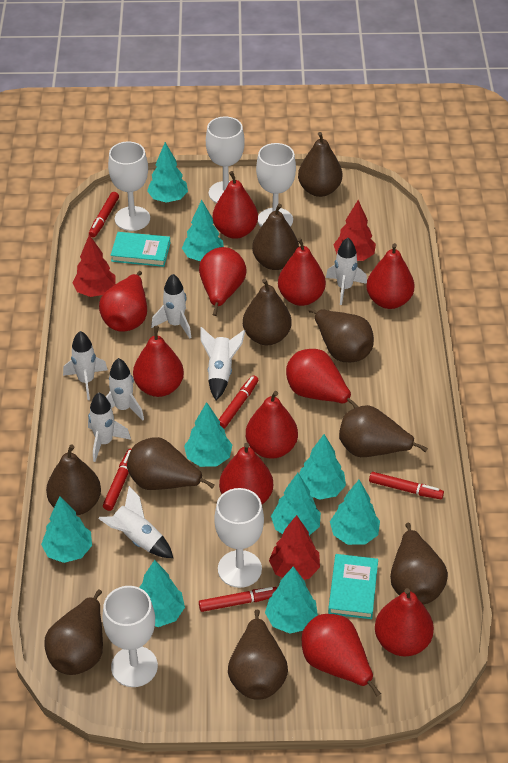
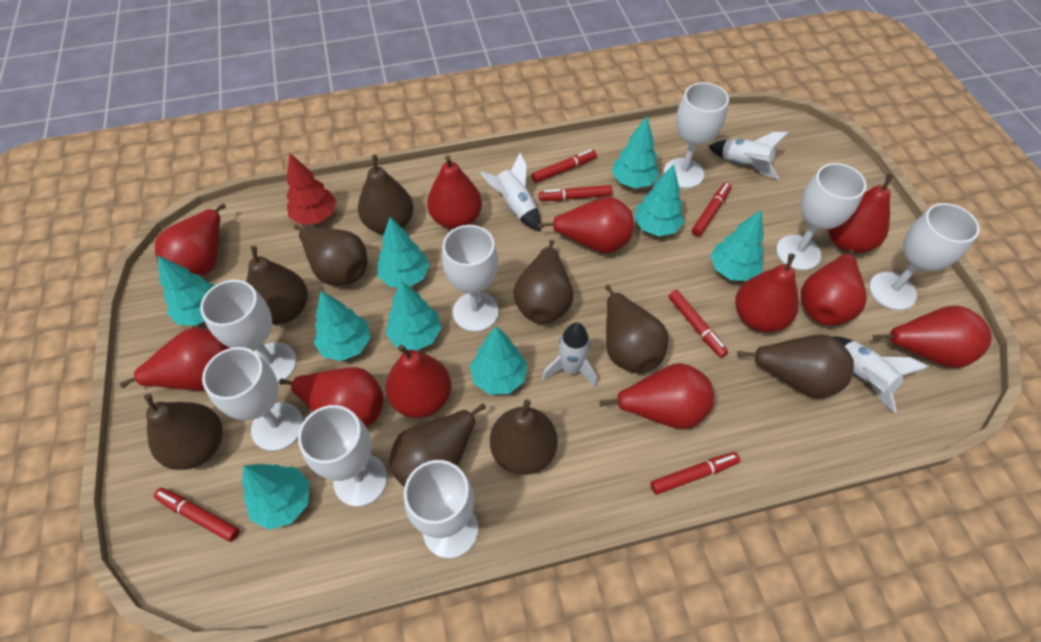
brown pear: [44,589,103,675] [46,445,101,516] [127,437,215,490] [228,610,288,700] [243,278,292,345] [252,204,299,270] [298,132,342,197] [308,308,374,362] [339,405,428,457] [390,523,448,604] = 10 -> [144,394,223,470] [246,246,308,324] [294,225,367,286] [358,155,414,234] [389,403,486,487] [490,399,558,475] [513,240,573,324] [605,285,669,373] [737,334,854,399] = 9
red marker: [89,192,119,238] [103,449,131,511] [199,587,277,612] [219,375,258,428] [369,472,444,499] = 5 -> [154,488,240,542] [532,149,597,183] [539,185,612,201] [650,452,740,495] [669,290,728,358] [692,182,732,236] = 6
red tree: [72,235,115,297] [269,515,320,580] [333,200,376,261] = 3 -> [286,153,336,225] = 1
turquoise book: [110,232,170,267] [328,554,378,619] = 2 -> none = 0
white goblet: [103,586,158,687] [108,142,150,231] [206,117,245,203] [214,488,264,588] [256,143,296,227] = 5 -> [200,280,296,384] [202,347,303,451] [298,405,387,507] [404,460,478,558] [442,225,499,332] [664,82,729,189] [776,163,866,270] [869,203,980,310] = 8
white rocket: [63,331,108,400] [88,393,131,462] [98,486,173,558] [106,358,144,421] [151,274,192,338] [200,327,245,401] [326,238,367,305] = 7 -> [481,153,541,232] [542,322,597,388] [708,132,789,179] [833,337,929,413] = 4

